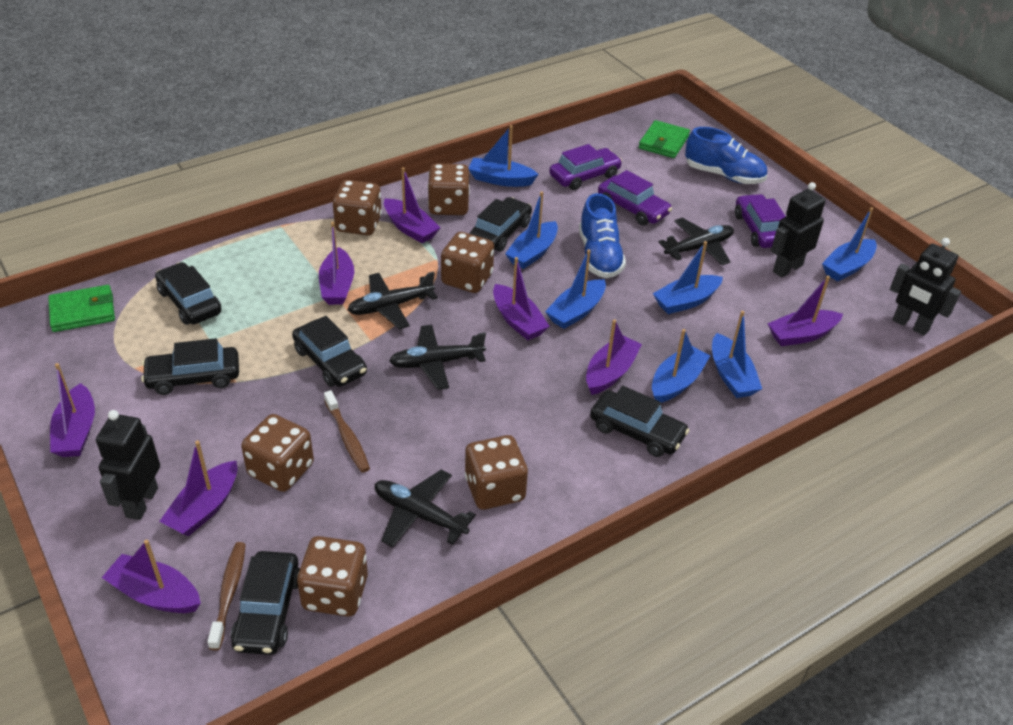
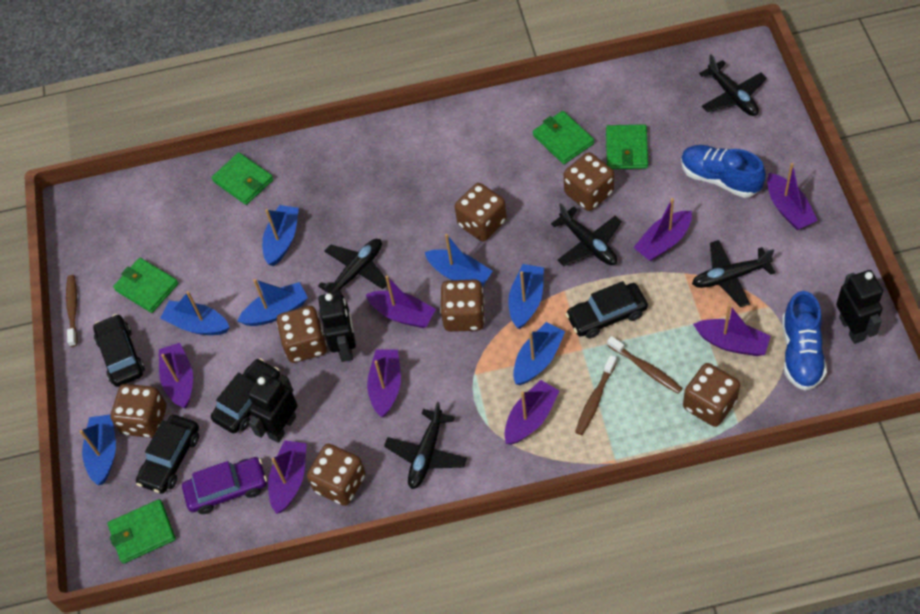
black car: [141,338,239,395] [155,262,221,325] [231,551,300,655] [292,316,367,387] [469,197,532,252] [590,386,689,457] = 6 -> [93,314,145,387] [136,415,199,494] [211,358,280,433] [566,281,648,338] = 4
black plane: [347,271,438,329] [375,470,476,547] [389,325,486,390] [658,218,734,265] = 4 -> [318,239,387,298] [384,402,467,489] [551,203,622,266] [692,240,775,307] [699,54,767,116] = 5
brown dice: [241,414,314,492] [297,536,368,617] [333,180,382,235] [428,163,470,215] [441,232,494,293] [465,435,528,510] = 6 -> [111,384,166,438] [277,306,327,363] [307,444,366,506] [440,280,485,332] [455,183,507,241] [564,152,614,211] [683,363,740,427] = 7
brown toothbrush: [207,542,246,650] [324,390,370,472] = 2 -> [66,275,78,347] [575,355,617,435] [607,336,683,394] = 3
green wallet: [48,285,115,332] [639,120,690,158] = 2 -> [108,499,176,564] [113,258,178,313] [212,152,274,205] [533,111,594,164] [606,124,648,169] = 5
purple car: [549,144,622,190] [598,170,672,225] [735,194,786,248] = 3 -> [182,457,267,514] = 1

